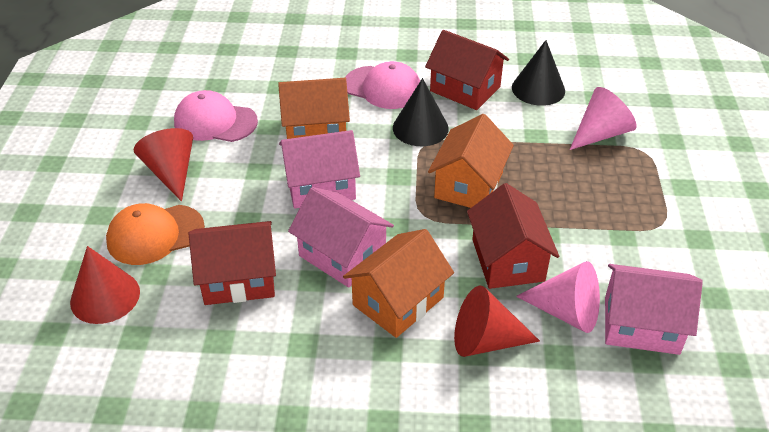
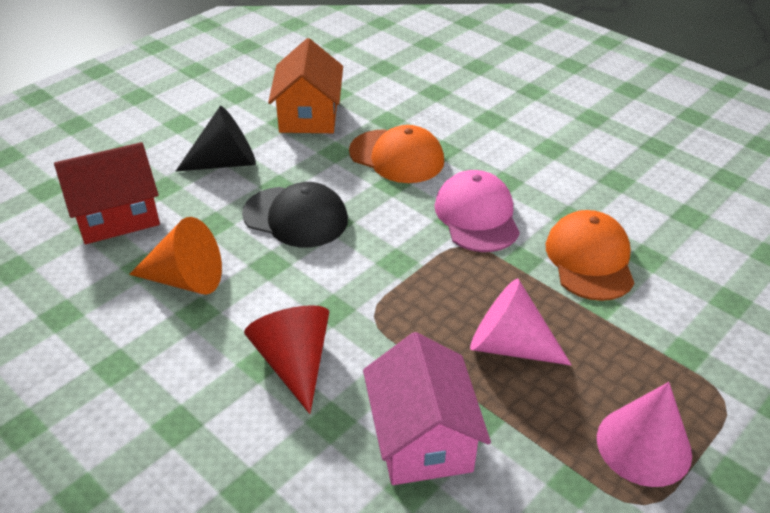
black cap: none = 0 -> [242,182,348,247] = 1
black cone: [393,78,449,146] [512,40,565,106] = 2 -> [176,106,256,171] = 1
orange cap: [106,203,205,265] = 1 -> [349,125,444,183] [546,210,634,301] = 2
orange cone: none = 0 -> [129,217,222,295] = 1
orange house: [278,78,350,139] [343,229,454,338] [428,114,514,208] = 3 -> [268,38,343,133] = 1
pink cap: [174,90,258,142] [345,61,420,109] = 2 -> [434,170,520,252] = 1
pink house: [279,130,360,209] [288,187,394,288] [605,264,703,355] = 3 -> [363,332,491,485] = 1
red cone: [70,246,140,324] [134,128,193,202] [454,286,540,357] = 3 -> [244,305,329,414] = 1
red house: [189,221,276,305] [425,30,509,110] [467,183,559,289] = 3 -> [54,142,160,244] = 1

